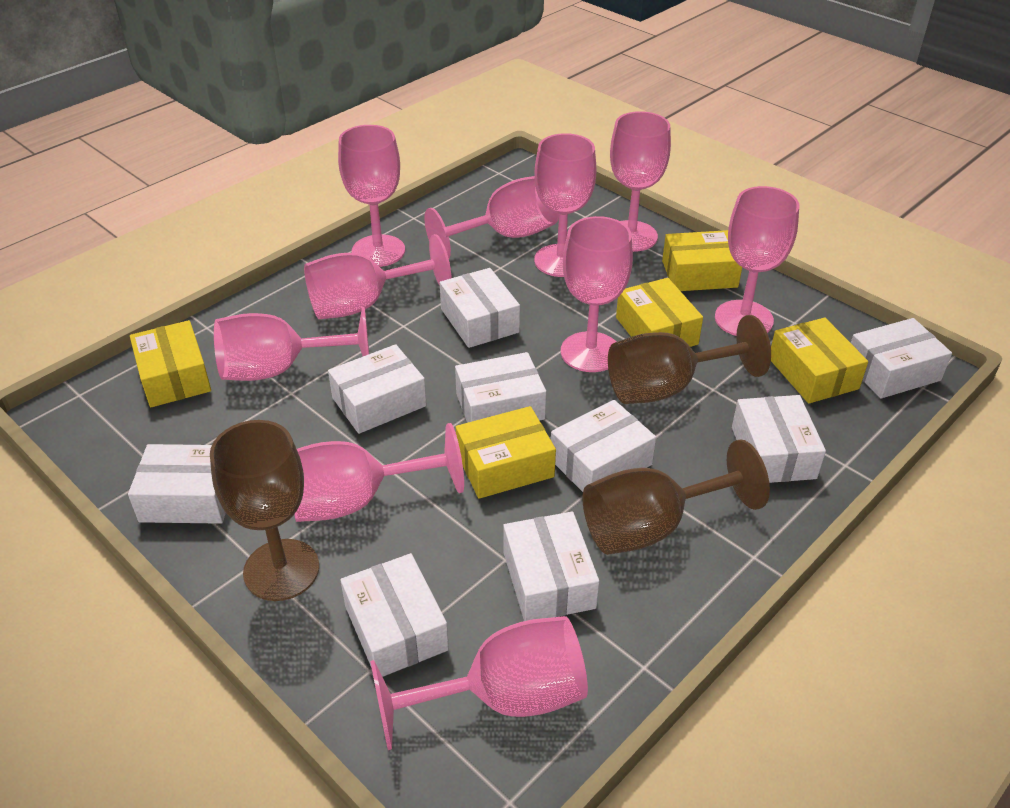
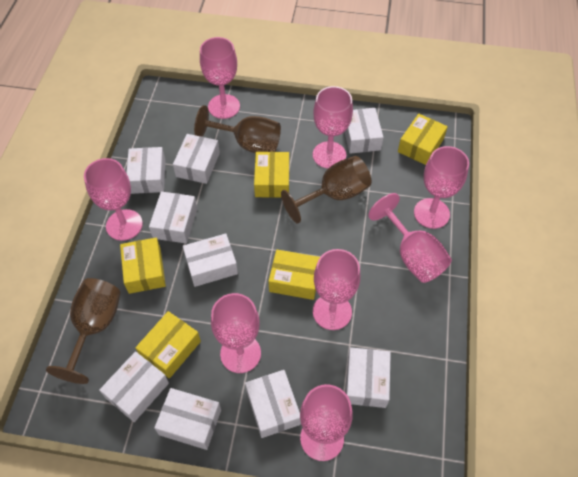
pink goblet: [214,307,369,381] [294,423,464,522] [304,234,451,319] [338,125,405,267] [370,616,588,750] [424,176,559,258] [534,133,596,277] [561,216,633,372] [610,111,671,252] [715,186,800,336] = 10 -> [84,158,143,241] [200,37,240,119] [211,293,261,373] [300,384,353,461] [313,86,353,169] [313,249,360,330] [368,193,452,283] [414,146,469,229] = 8

